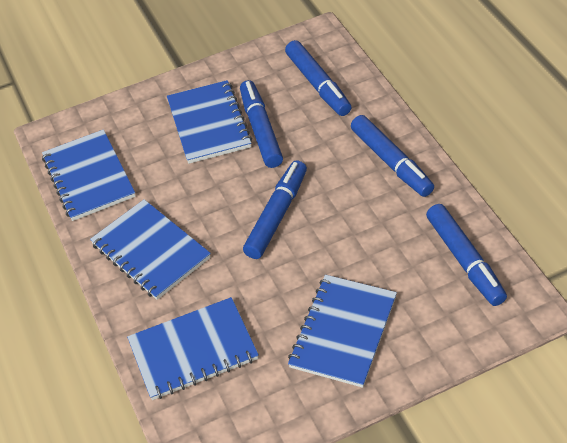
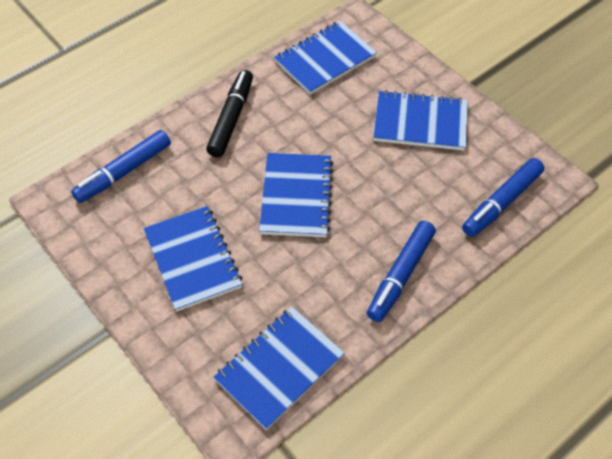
black marker: none = 0 -> [206,70,253,158] = 1
blue marker: [240,80,283,168] [243,160,307,259] [285,40,352,116] [351,115,434,197] [426,204,507,306] = 5 -> [71,130,171,203] [367,221,436,322] [462,158,544,237] = 3

